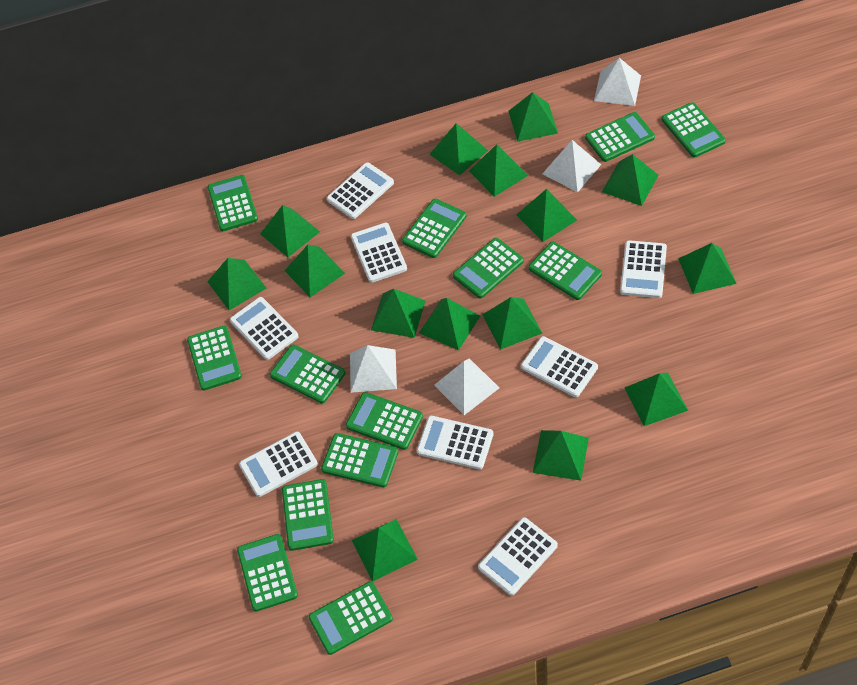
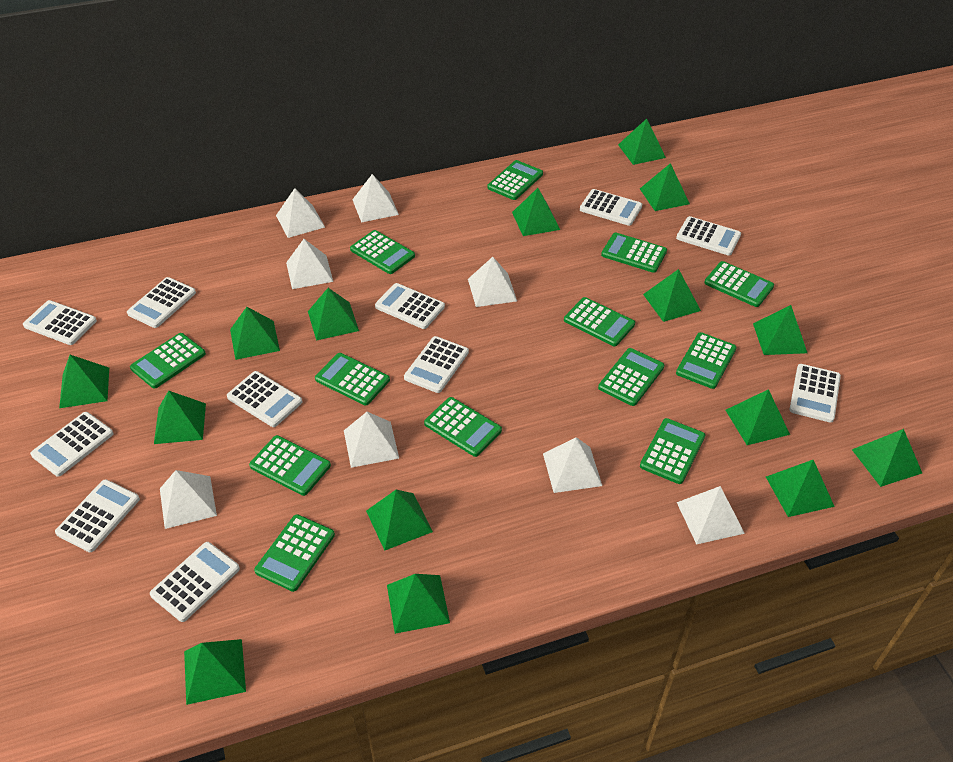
white calculator: [230,297,299,360] [239,432,318,497] [327,162,394,219] [351,222,407,283] [417,416,493,470] [478,517,558,596] [521,336,598,397] [620,240,667,298] = 8 -> [23,300,97,345] [30,412,114,477] [55,479,140,552] [127,277,196,328] [150,542,240,622] [227,371,302,427] [375,283,445,329] [404,336,469,393] [580,189,642,226] [676,216,741,256] [789,364,841,423] = 11
white pyramid: [350,345,397,393] [434,358,499,415] [542,140,601,193] [594,58,641,106] = 4 -> [160,470,217,529] [276,188,325,238] [286,239,333,289] [344,412,399,468] [352,174,399,223] [468,257,517,307] [543,437,602,493] [677,486,745,545] = 8

